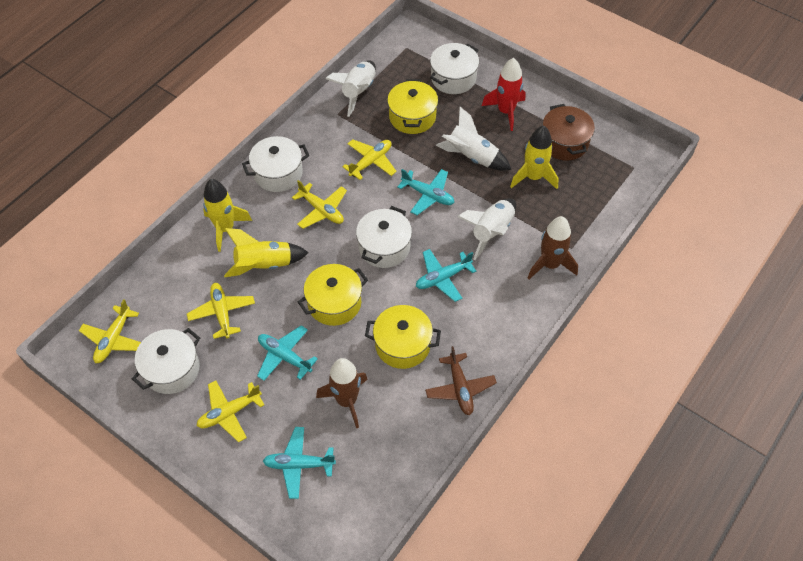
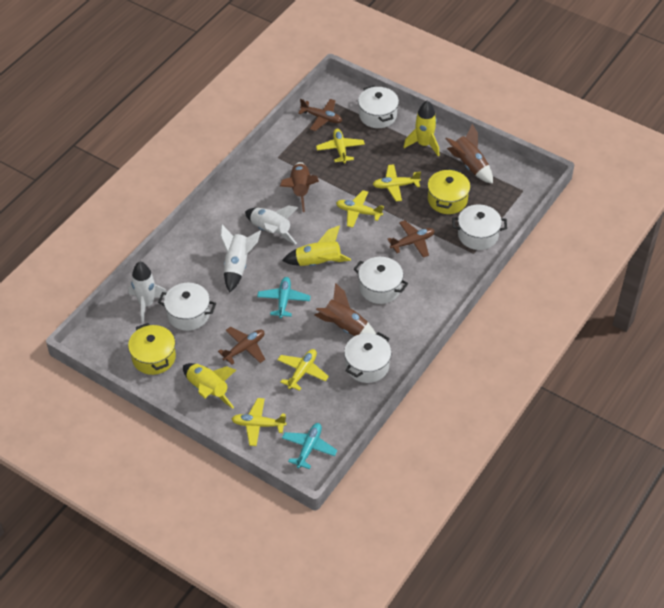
brown plane: [425,346,497,415] = 1 -> [218,327,265,365] [298,99,342,131] [387,220,435,258] = 3
brown pot: [542,104,595,161] = 1 -> none = 0
brown rocket: [316,358,368,429] [528,216,578,279] = 2 -> [280,162,319,212] [314,283,376,336] [445,124,493,184] = 3
red rocket: [482,58,526,131] = 1 -> none = 0
turquoise plane: [257,325,318,381] [263,427,336,499] [397,169,454,215] [416,249,476,302] = 4 -> [257,277,311,318] [282,423,337,469] = 2
white pot: [132,328,200,394] [242,136,309,192] [356,206,412,268] [430,43,479,94] = 4 -> [158,283,216,331] [344,332,391,383] [353,257,408,304] [358,85,399,128] [452,204,507,250] = 5
yellow pot: [298,264,368,326] [365,305,441,369] [387,79,438,134] = 3 -> [128,323,176,375] [428,168,471,214] = 2

